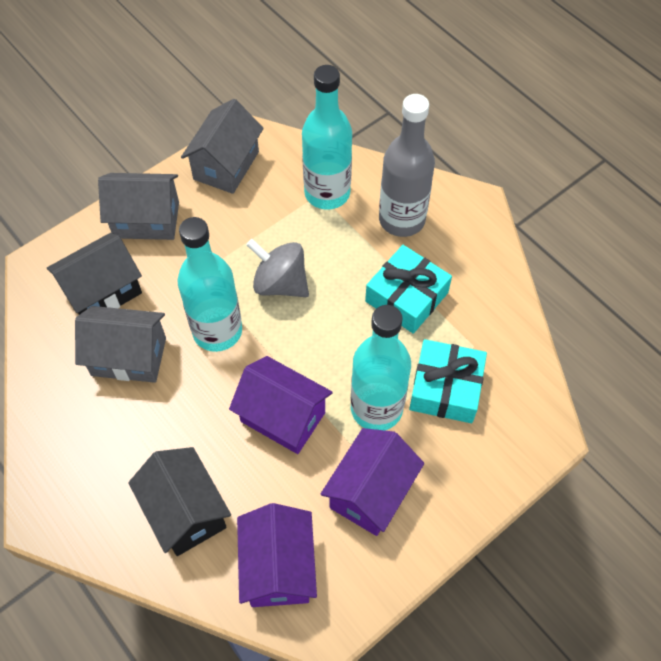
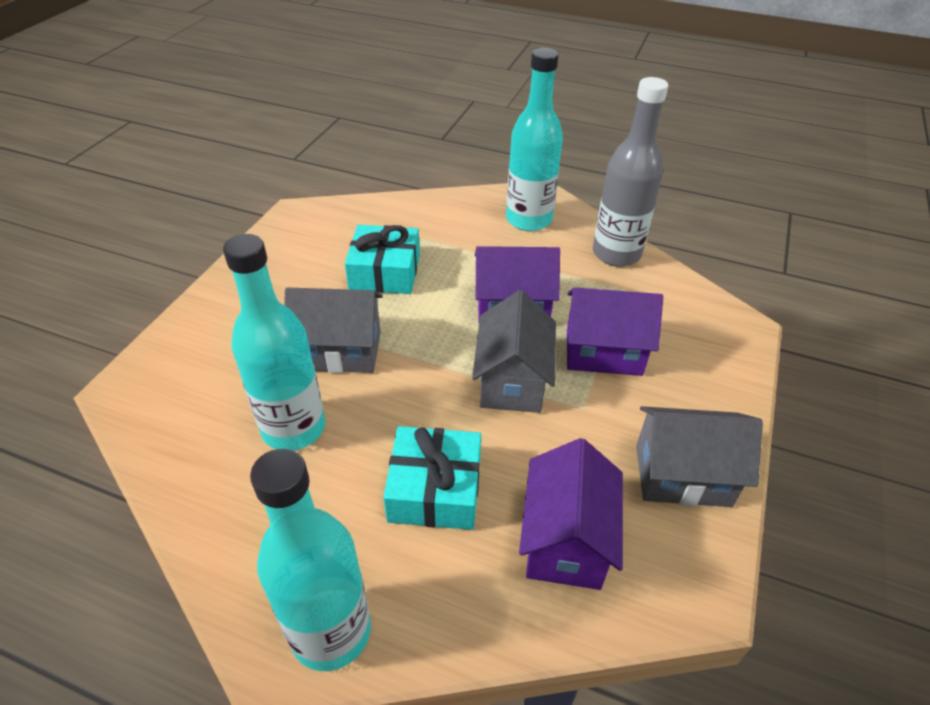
black house: [47,233,142,315] [128,447,231,556] = 2 -> none = 0
grey spinning top: [246,239,309,297] = 1 -> none = 0

